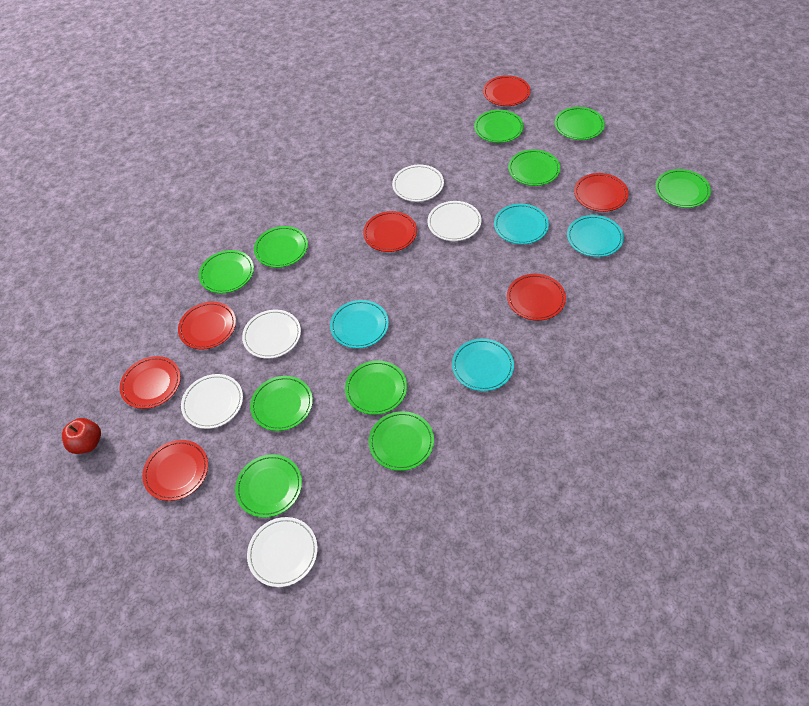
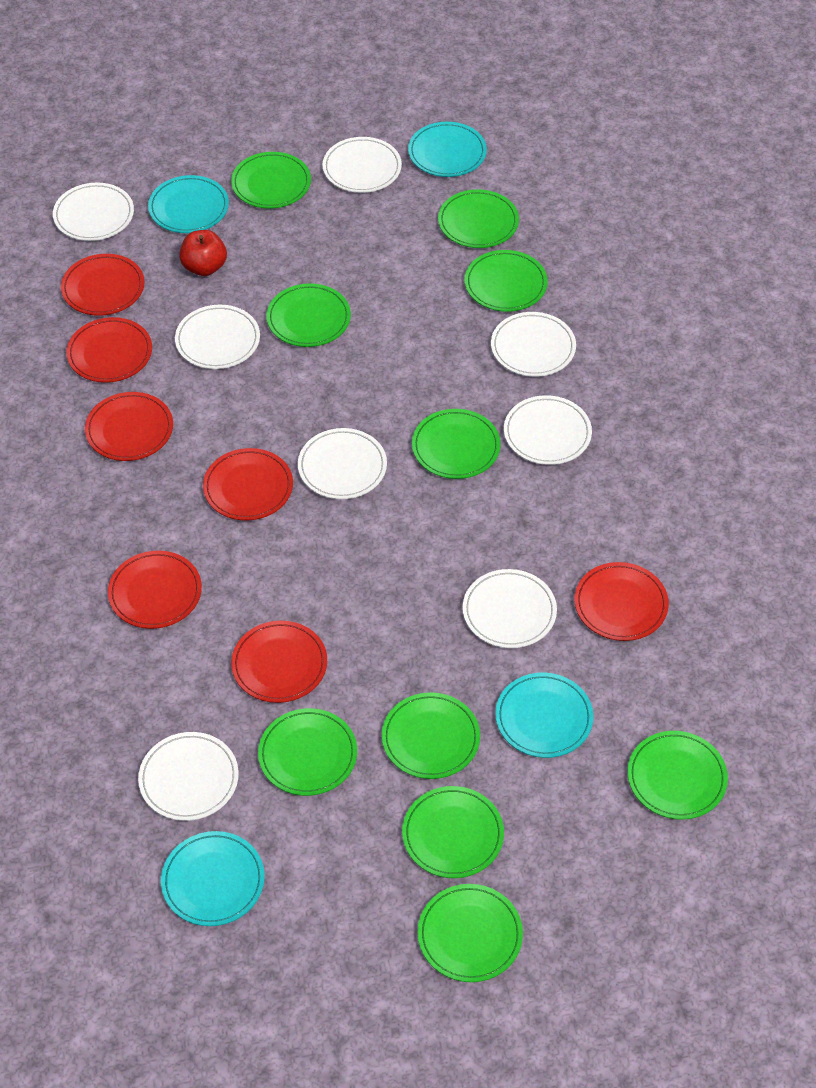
white plate: [181,374,243,429] [242,310,301,359] [247,517,318,587] [392,164,444,202] [428,201,482,241] = 5 -> [53,183,134,241] [138,732,239,821] [175,305,260,369] [298,428,387,499] [322,137,402,193] [463,569,557,648] [491,312,576,377] [504,395,592,465] = 8

